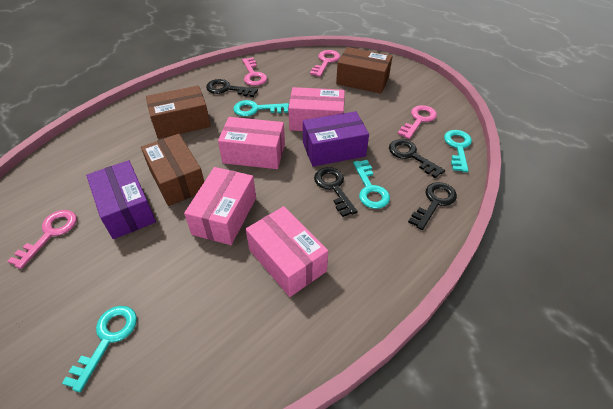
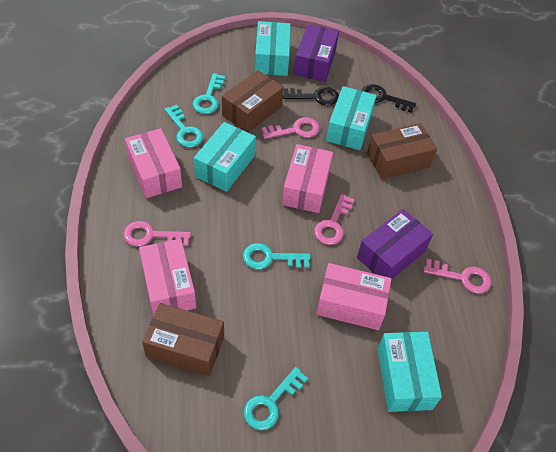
black key: [206,79,258,97] [314,167,358,217] [389,139,445,178] [408,182,457,230] = 4 -> [283,87,339,106] [362,84,416,113] = 2
turquoise box: none = 0 -> [194,122,256,192] [255,21,291,76] [326,86,376,150] [378,332,442,412] = 4

